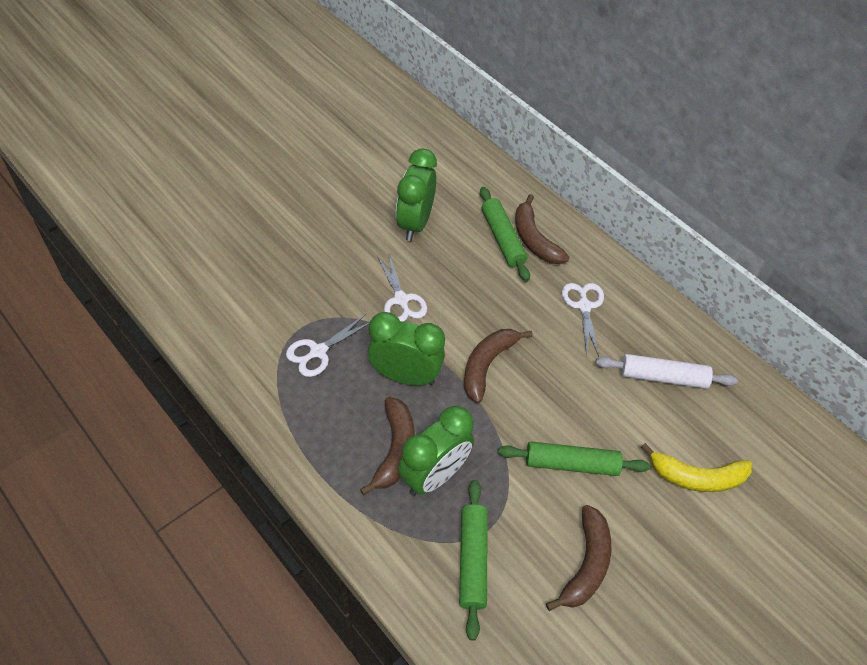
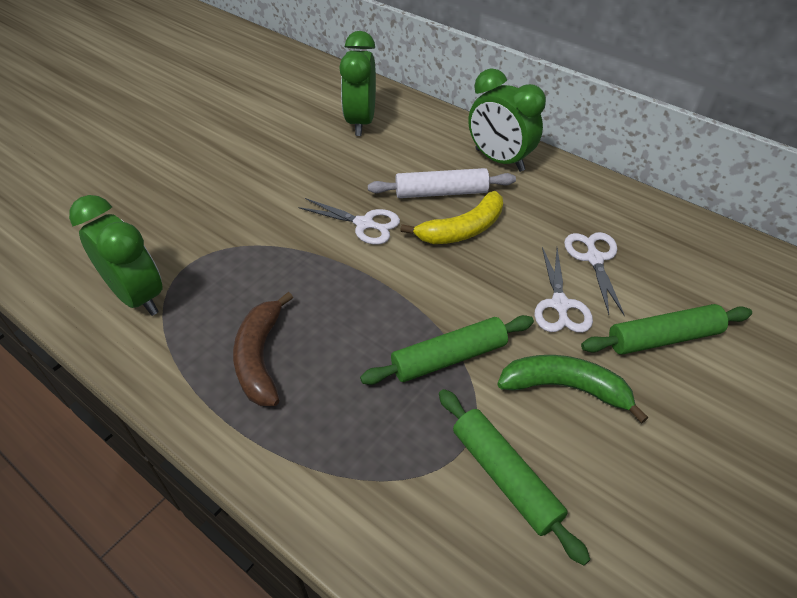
brown banana: [360,397,415,495] [464,329,533,403] [515,194,569,264] [546,505,611,611] = 4 -> [233,292,293,406] = 1
green banana: none = 0 -> [497,355,648,423] = 1

